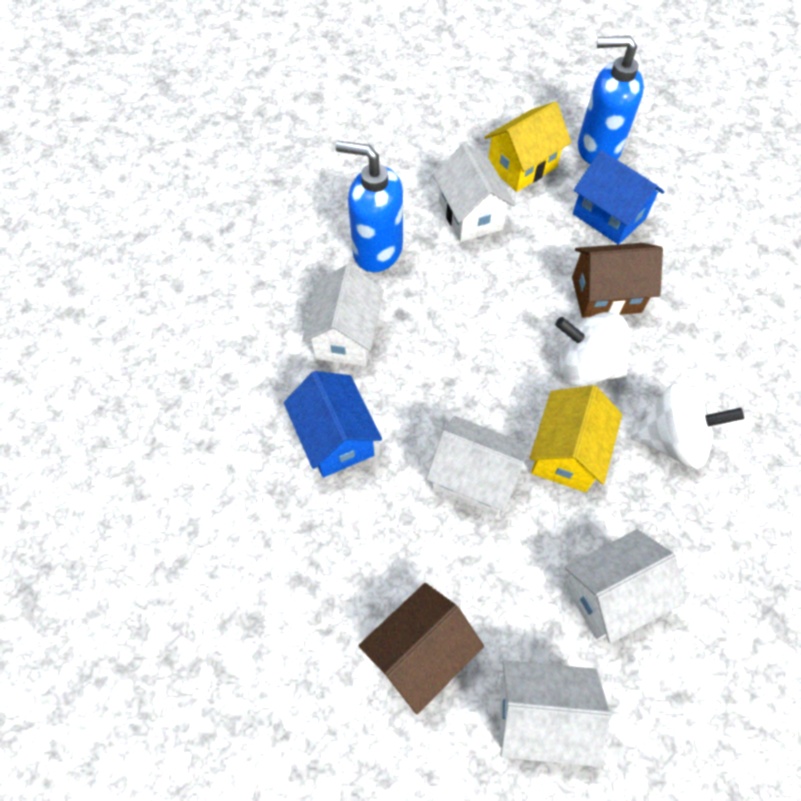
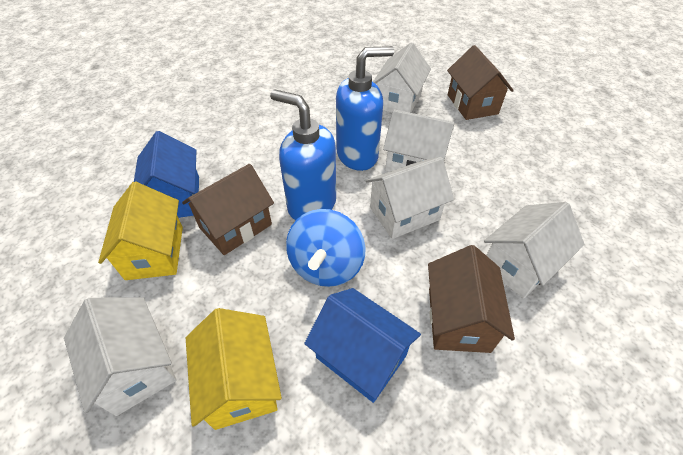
blue spinning top: none = 0 -> [286,209,366,287] = 1
brown house: [359,583,484,714] [572,243,663,318] = 2 -> [182,164,274,255] [428,245,515,353] [447,45,514,120] = 3
white spinning top: [555,312,630,386] [631,382,744,469] = 2 -> none = 0

